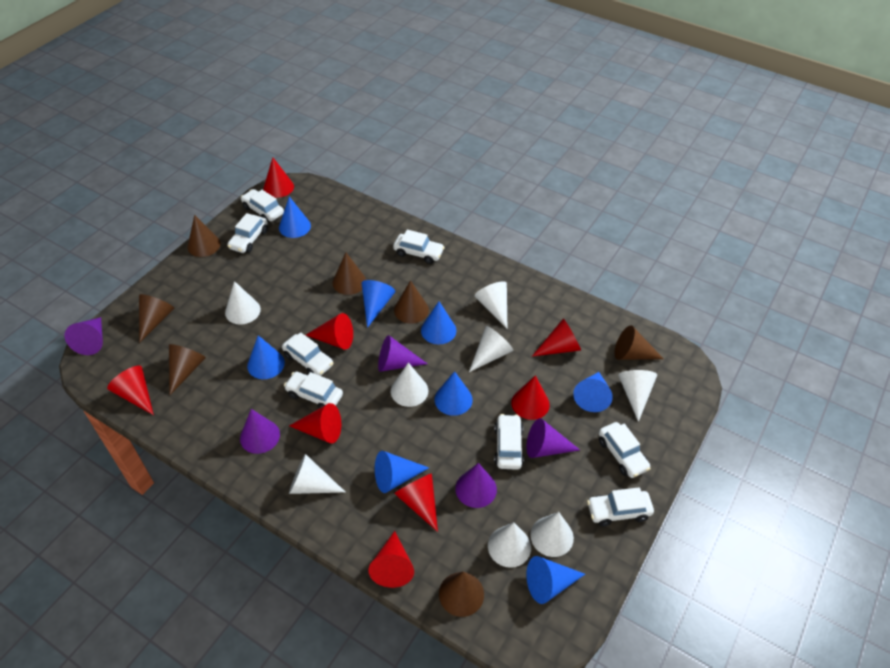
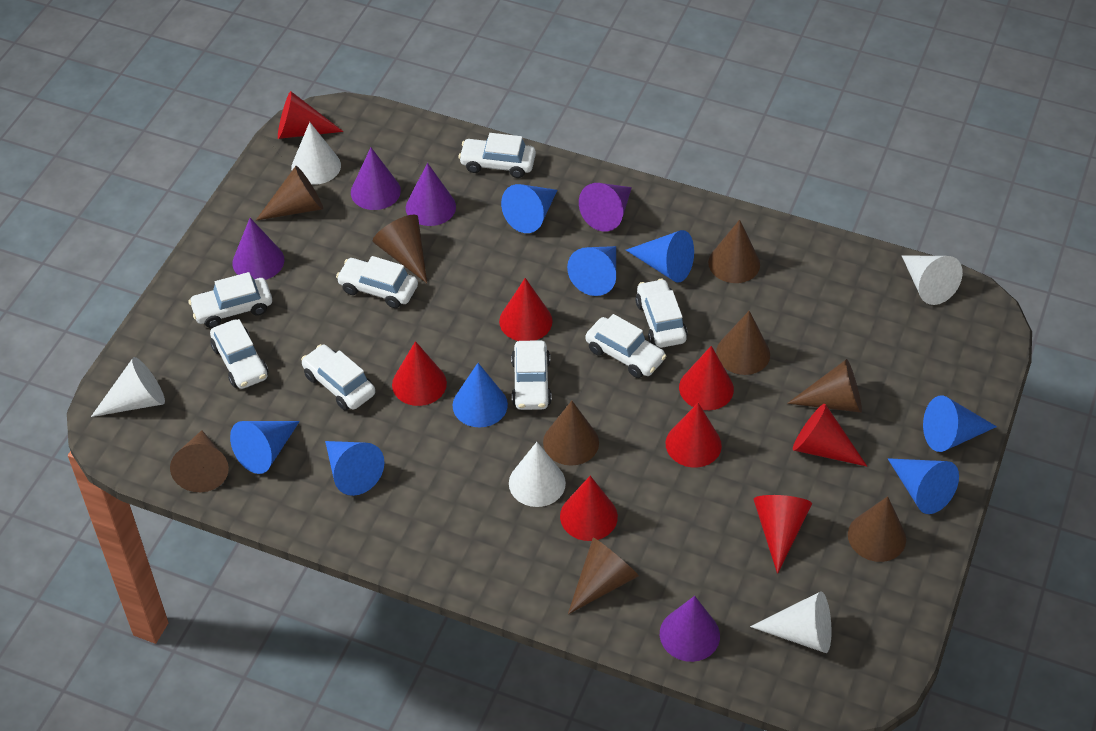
brown cone: [139,294,174,343] [169,344,206,395] [187,215,221,257] [332,253,366,295] [394,280,429,324] [439,572,484,617] [614,325,664,360] = 7 -> [170,430,229,492] [256,166,323,221] [373,215,427,283] [543,401,599,466] [568,537,639,614] [708,220,760,283] [716,311,770,375] [787,359,862,413] [848,496,906,562] = 9
white cone: [225,281,261,325] [289,454,345,494] [391,362,428,407] [469,326,513,372] [474,281,507,328] [488,522,531,568] [530,512,574,557] [618,370,657,422] = 8 -> [91,357,165,417] [291,122,341,185] [509,442,566,507] [750,592,831,653] [902,255,963,305] = 5

